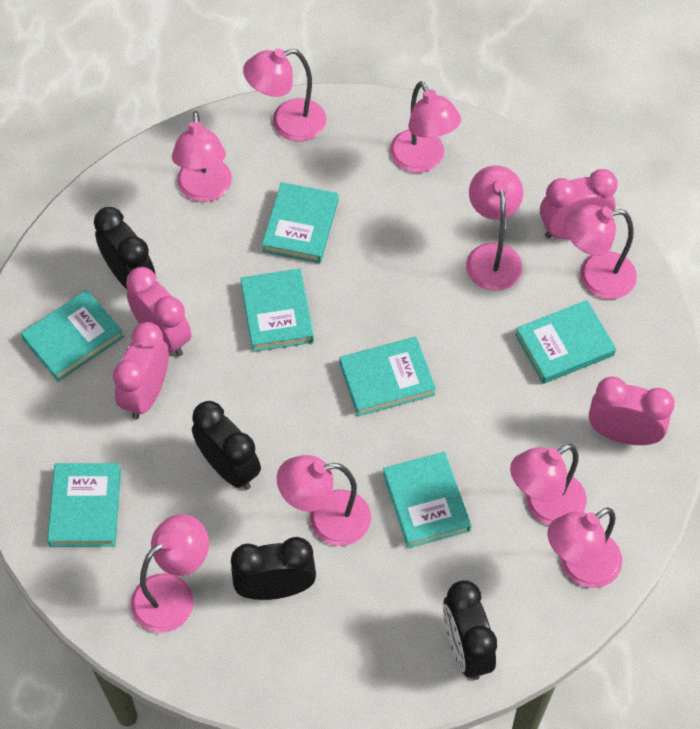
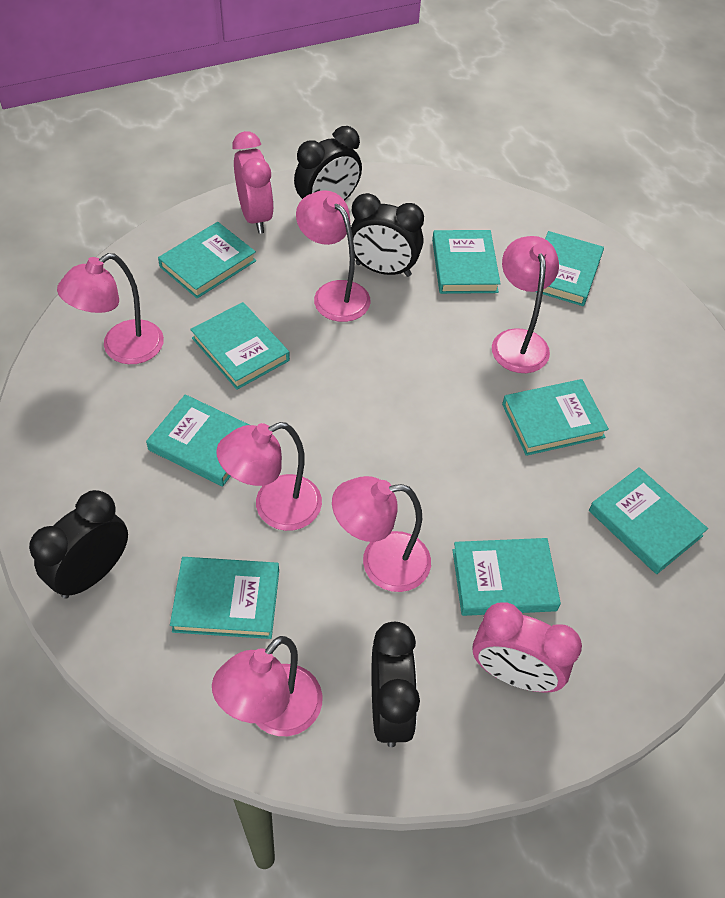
pink clock: [113,322,169,419] [126,267,192,356] [540,169,618,239] [589,377,675,445] = 4 -> [232,131,274,234] [472,602,582,693] = 2
pink lamp: [131,514,209,633] [172,111,232,202] [243,49,326,142] [277,455,371,546] [390,81,461,173] [466,165,523,291] [510,444,586,525] [548,507,622,588] [564,205,637,299] = 9 -> [57,253,164,364] [212,636,323,736] [216,422,322,531] [296,190,371,322] [332,476,431,592] [492,236,559,373] = 6
turquoise book: [21,290,124,381] [47,463,121,547] [240,269,314,352] [262,182,338,263] [339,337,436,416] [383,452,471,548] [515,300,616,384] = 7 -> [146,394,249,487] [158,222,256,299] [170,557,279,639] [190,302,290,390] [432,230,501,294] [453,538,561,616] [502,379,609,456] [535,231,604,306] [589,467,708,574] = 9

